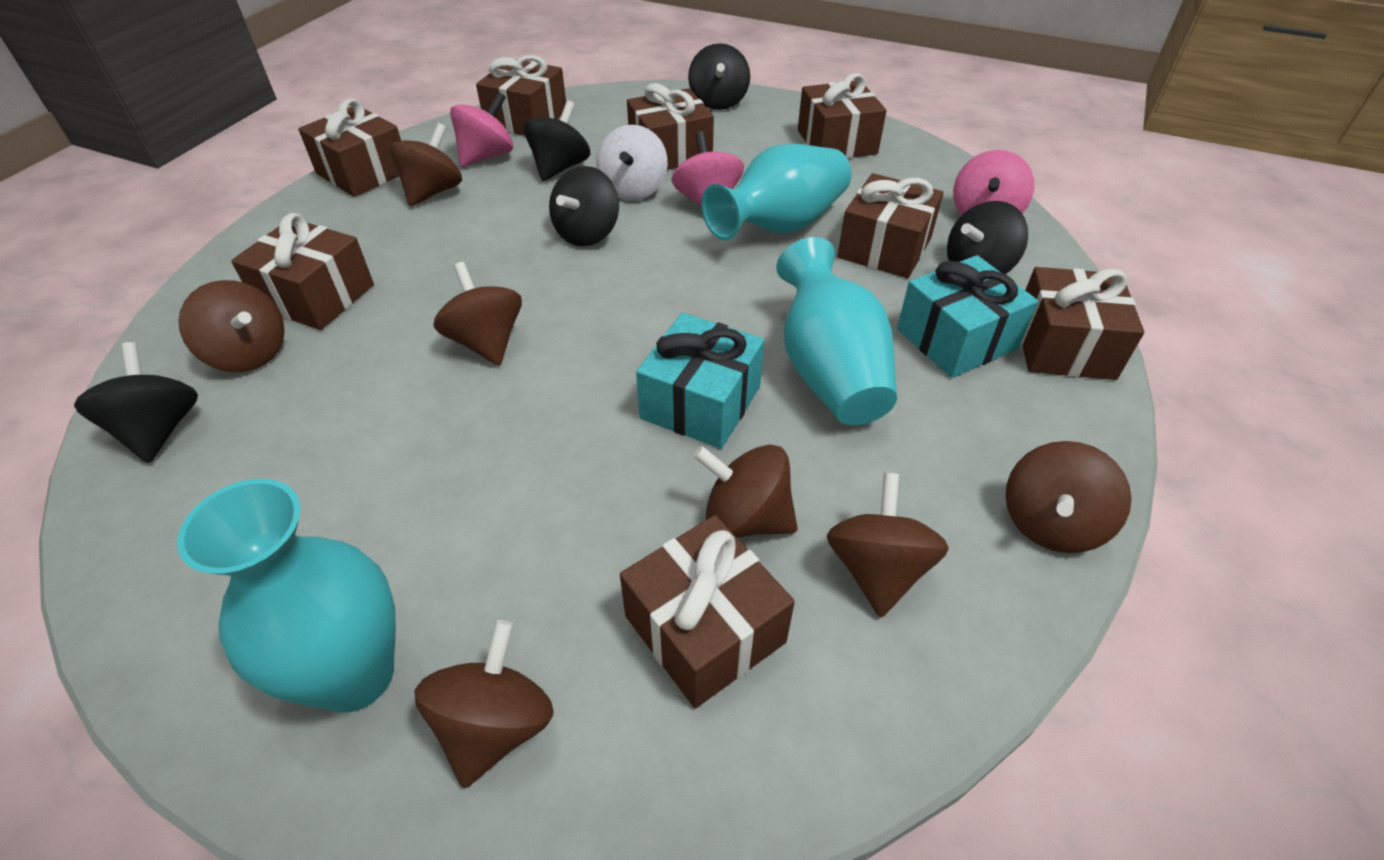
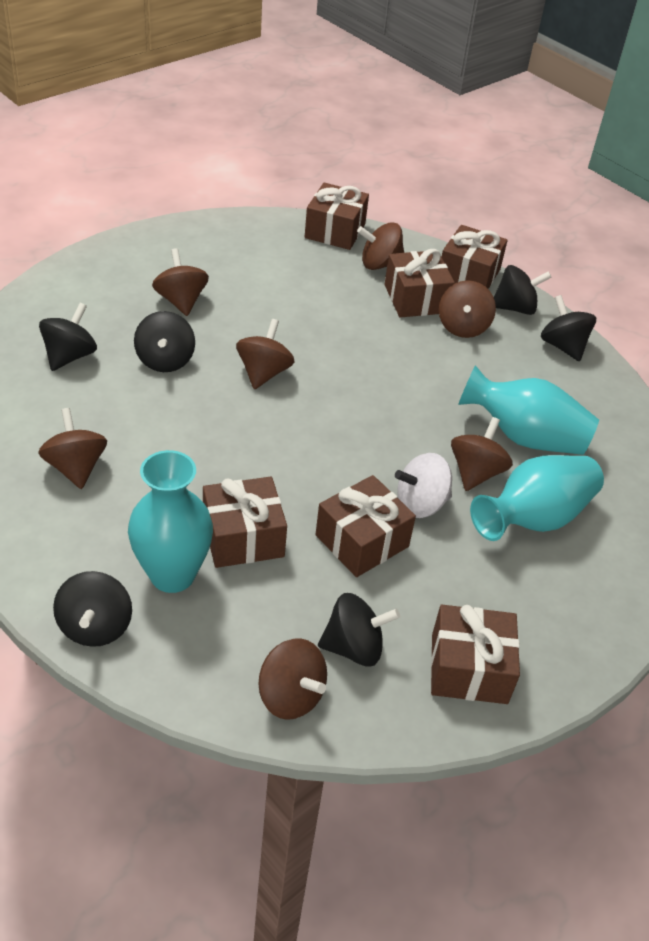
black spinning top: [74,342,198,463] [524,101,591,181] [549,166,619,246] [688,43,750,110] [947,201,1028,274] = 5 -> [39,303,97,371] [53,571,132,647] [134,311,195,372] [318,593,400,666] [494,265,551,315] [541,295,596,361] = 6
brown gift: [231,213,374,330] [298,98,401,197] [476,55,566,136] [620,515,795,708] [627,83,714,170] [798,73,887,159] [837,173,944,278] [1021,267,1145,380] = 8 -> [203,477,287,568] [305,183,369,250] [316,475,416,577] [384,249,455,317] [431,605,520,704] [442,225,508,289] = 6
pink spinning top: [450,92,513,167] [672,131,744,207] [953,150,1034,216] = 3 -> none = 0
turquoise gift: [636,313,764,449] [897,255,1038,378] = 2 -> none = 0

